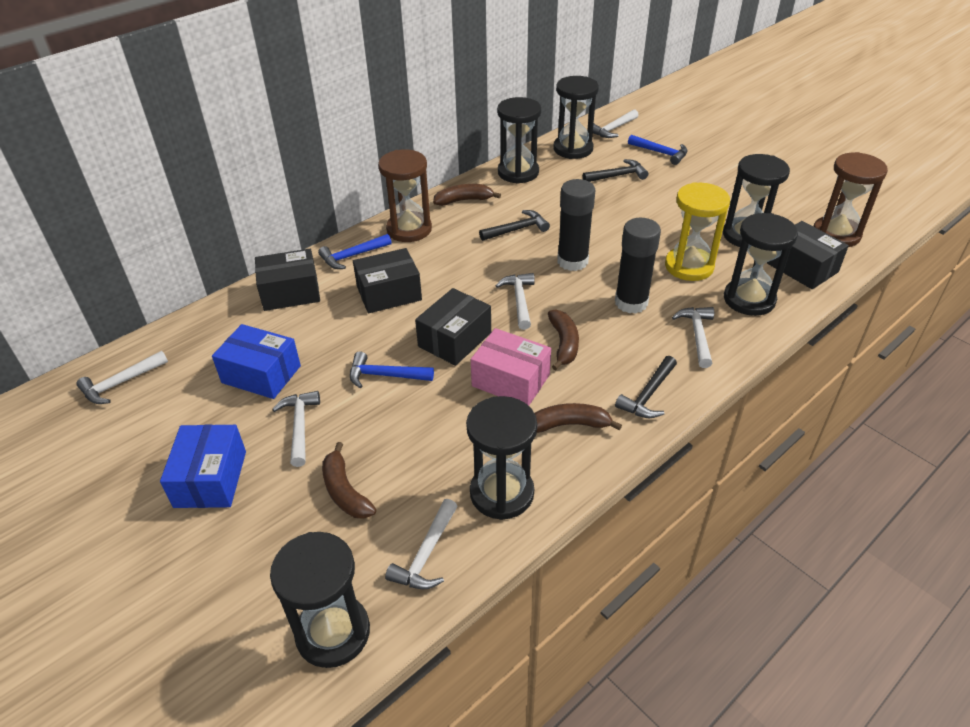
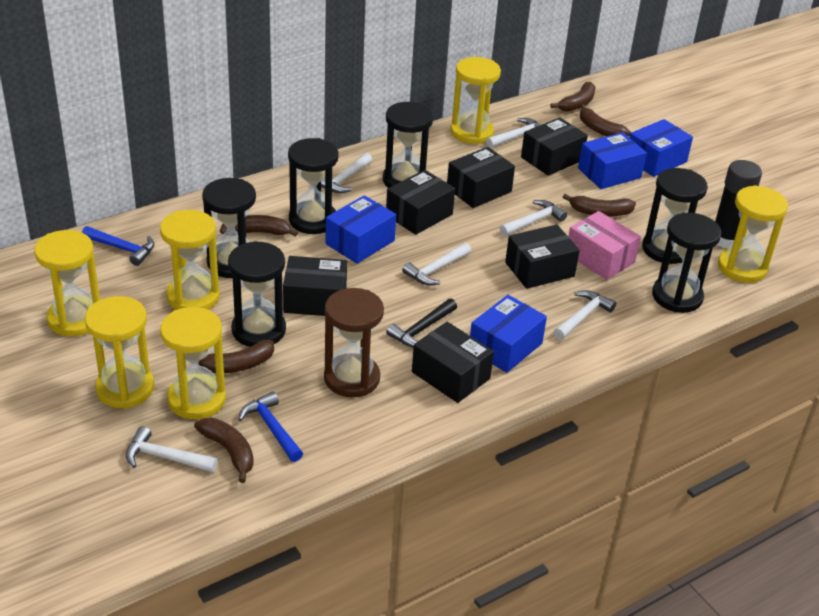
black box: [255,249,320,311] [353,248,422,313] [415,288,491,366] [767,221,849,289] = 4 -> [283,256,347,316] [386,170,455,235] [412,322,494,403] [447,147,515,208] [505,224,580,289] [521,117,588,176] = 6
black glue stick: [557,179,595,271] [615,218,661,314] = 2 -> [715,160,762,248] = 1
black hammer: [479,210,550,241] [583,159,648,182] [615,356,677,418] = 3 -> [386,298,457,348] = 1
blue box: [160,424,246,508] [212,324,301,399] = 2 -> [325,195,396,264] [470,295,547,373] [578,132,647,189] [629,119,693,177] = 4
blue hammer: [318,234,392,269] [350,351,434,388] [628,135,687,165] = 3 -> [82,226,155,266] [238,392,303,462] = 2
brown banana: [322,442,376,519] [433,184,501,206] [534,403,622,433] [548,310,579,371] = 4 -> [194,418,254,483] [198,340,274,373] [220,215,298,237] [550,82,596,112] [563,194,636,217] [580,104,631,137] = 6
brown hourglass: [378,149,432,242] [813,152,888,247] = 2 -> [324,288,384,397] = 1
yellow hourglass: [665,182,730,281] = 1 -> [34,230,100,336] [85,296,155,408] [160,210,220,310] [160,307,226,419] [450,57,501,144] [718,185,788,283] = 6

